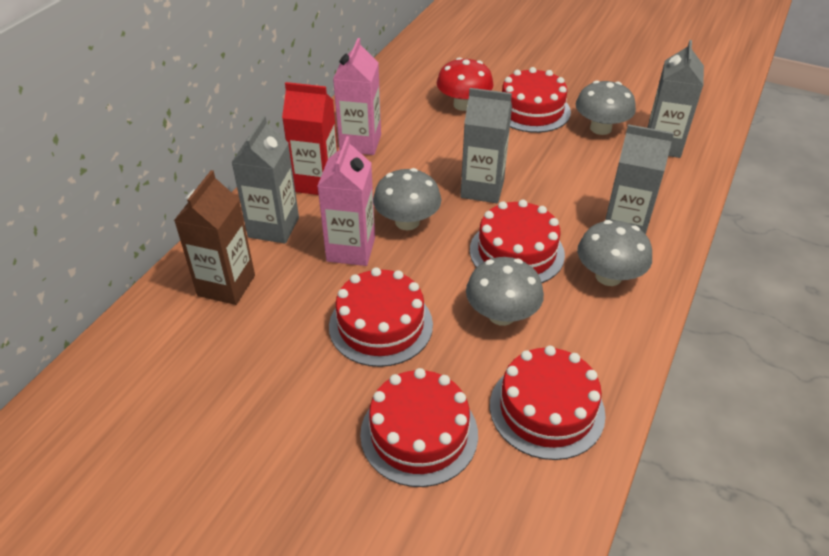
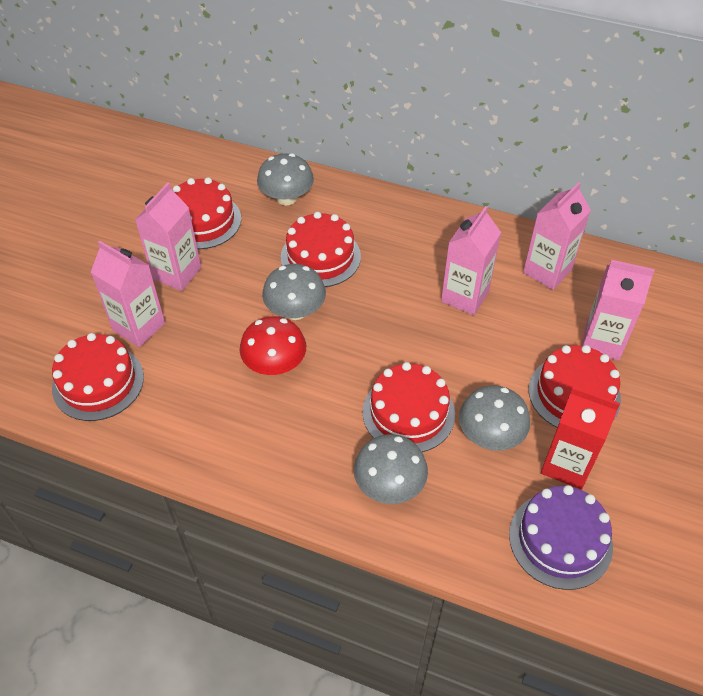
brown carton: [174,170,255,305] = 1 -> none = 0
grey carton: [231,116,299,243] [460,88,512,203] [605,124,674,235] [647,40,704,158] = 4 -> none = 0
pink carton: [318,136,375,266] [333,38,381,155] = 2 -> [91,241,165,347] [135,182,201,291] [441,206,501,315] [523,182,591,290] [582,260,655,360] = 5
purple cake: none = 0 -> [509,485,613,590] = 1

